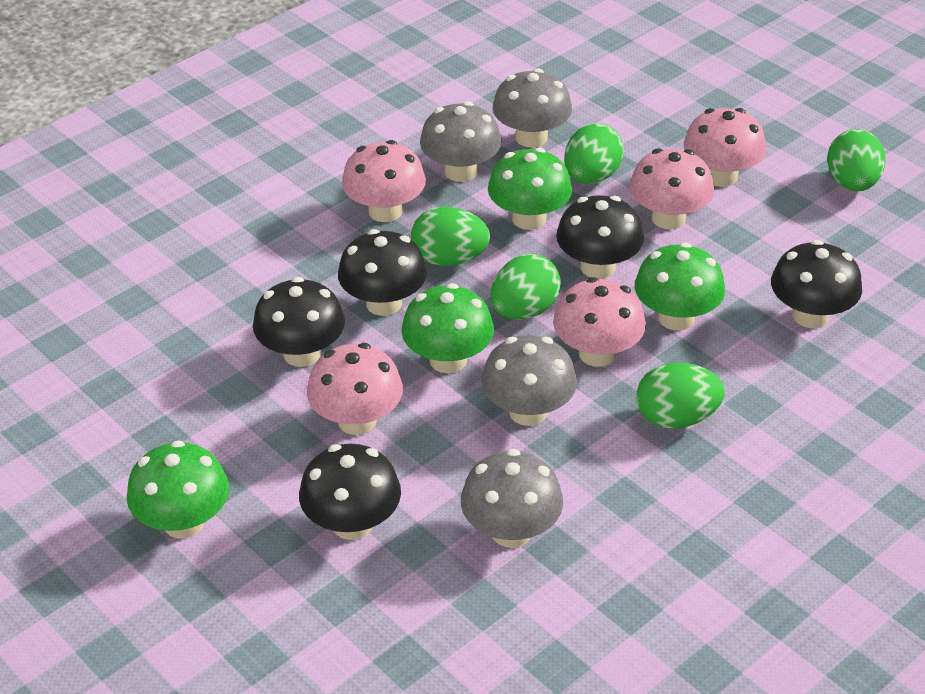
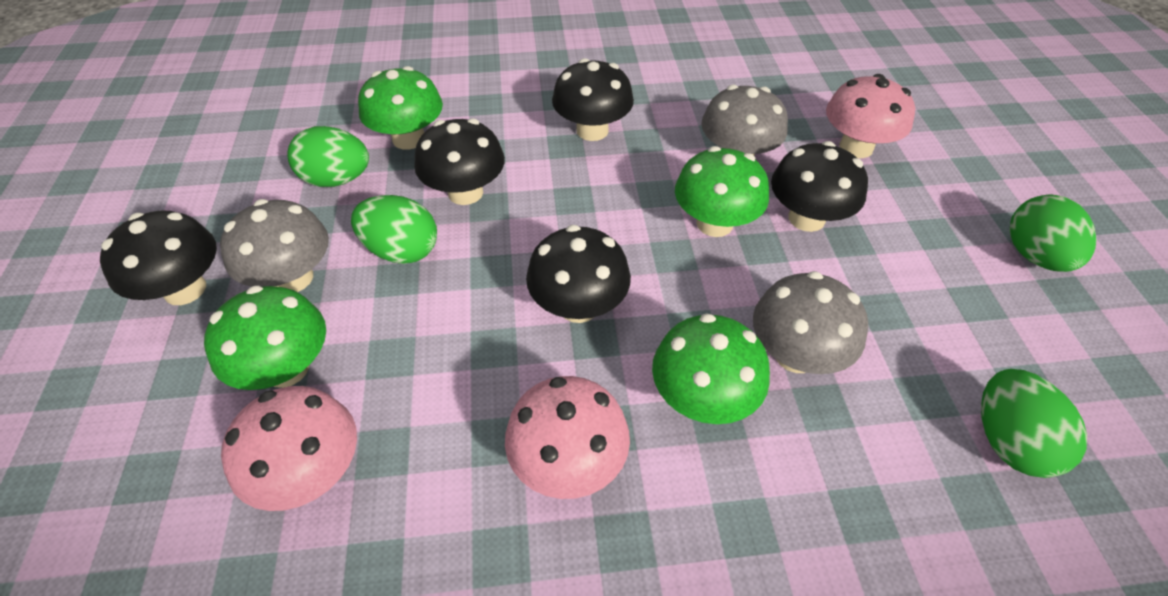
green egg: [411,207,490,266] [491,254,561,320] [564,123,624,184] [637,362,725,429] [827,129,886,191] = 5 -> [287,126,369,187] [351,195,437,264] [981,369,1087,478] [1009,194,1096,272] = 4
grey mushroom: [420,101,502,182] [461,449,563,547] [481,335,577,426] [493,69,572,148] = 4 -> [220,199,329,292] [701,85,788,156] [753,271,868,374] = 3
pink mushroom: [307,343,403,435] [342,140,426,222] [553,277,646,367] [629,148,714,229] [684,108,766,187] = 5 -> [221,386,357,511] [505,376,630,499] [826,74,915,158] = 3

